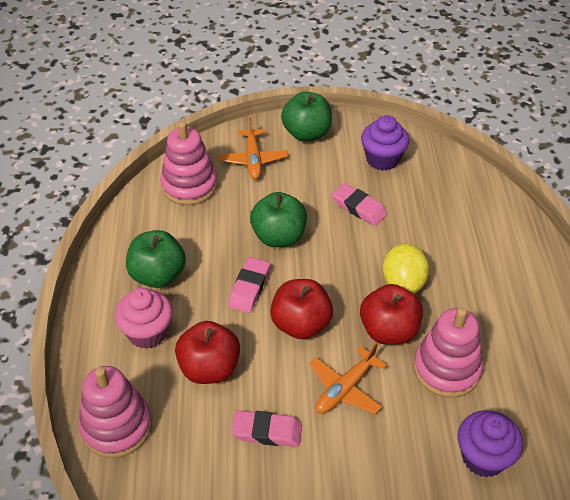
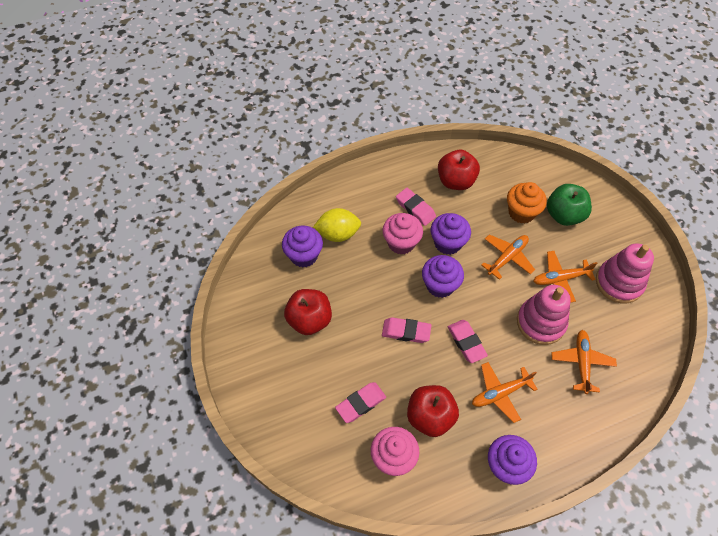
green apple: [126,230,186,288] [250,192,307,247] [281,91,332,142] = 3 -> [547,184,592,226] = 1
orange cupcake: none = 0 -> [507,182,547,224] = 1
orange plane: [219,117,288,179] [309,343,387,414] = 2 -> [472,362,538,423] [481,234,535,280] [533,251,598,303] [552,330,617,394] = 4
pink cupcake: [115,288,173,349] = 1 -> [371,427,419,476] [383,213,423,255] = 2
pink eraser: [228,257,270,313] [231,410,302,447] [332,183,387,226] = 3 -> [335,382,386,423] [382,317,431,343] [396,188,436,226] [448,320,488,363] = 4
pink stacking toy: [78,366,152,458] [160,121,218,205] [414,308,483,398] = 3 -> [517,285,571,345] [596,243,654,303] = 2
purple cupcake: [361,115,409,171] [458,410,523,478] = 2 -> [282,226,323,267] [422,255,464,298] [431,213,471,255] [488,435,537,485] = 4

